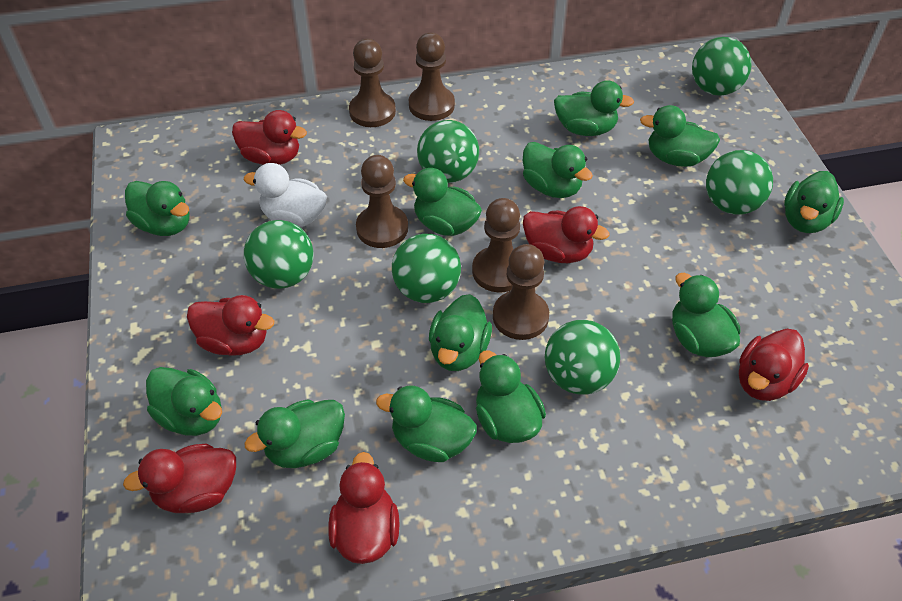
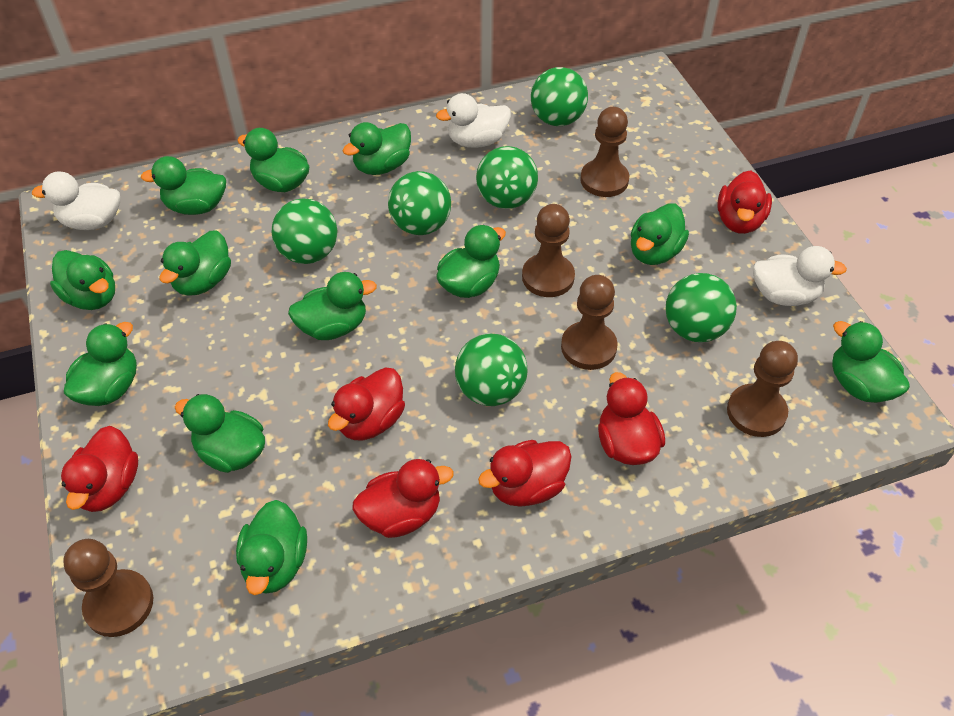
white duck: [244,163,327,227] = 1 -> [32,171,120,230] [436,93,511,148] [753,246,847,306] = 3

